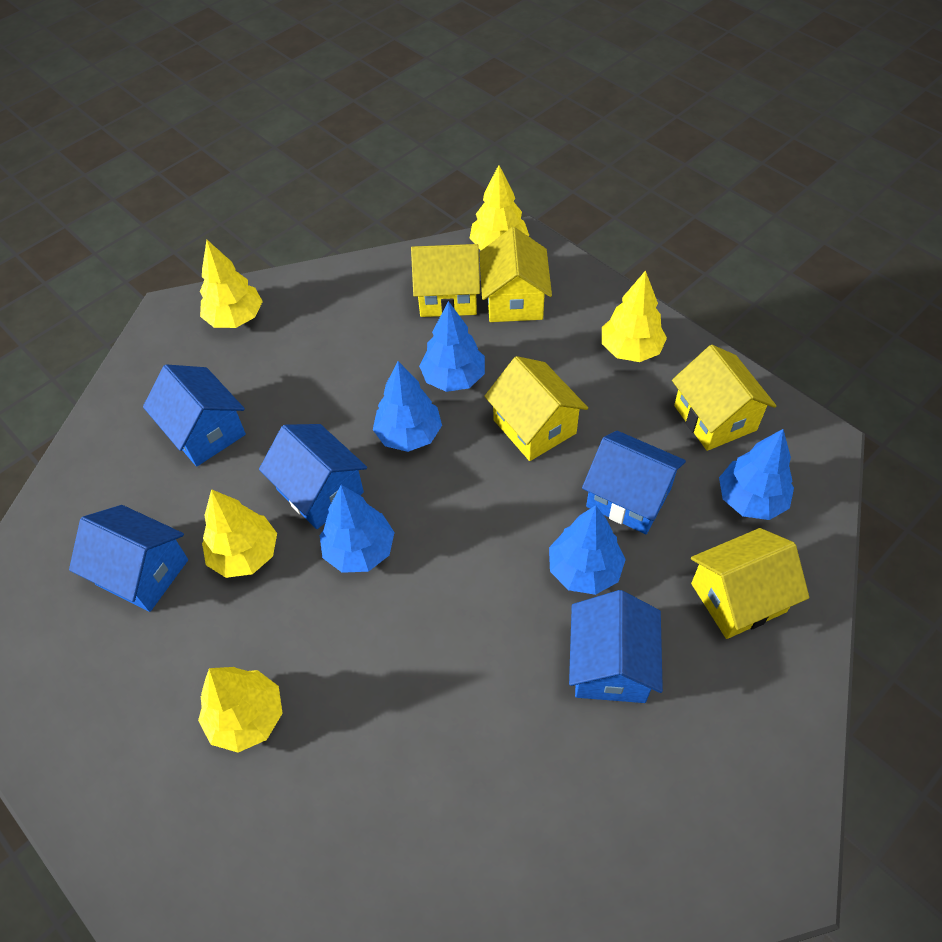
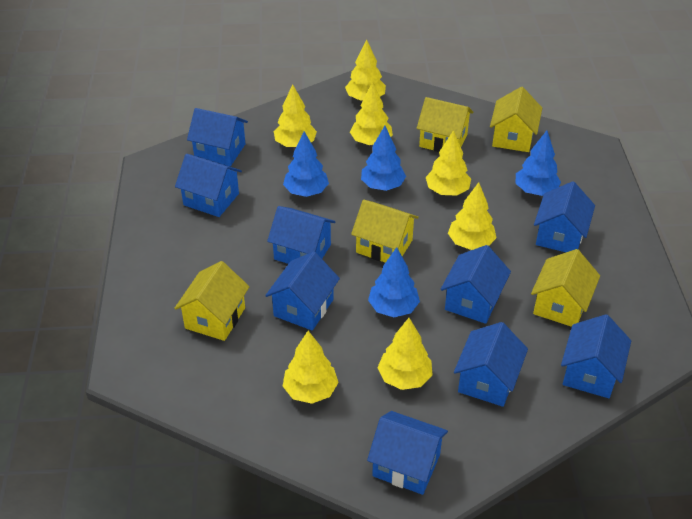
blue house: [69,505,188,612] [143,364,246,467] [259,424,367,529] [569,590,663,703] [582,430,686,534] = 5 -> [175,154,242,217] [187,108,248,166] [265,251,340,331] [267,206,335,264] [367,411,448,495] [440,245,511,324] [454,322,528,407] [534,181,595,252] [561,314,631,398] = 9
blue tree: [320,485,395,573] [373,361,442,452] [419,301,485,392] [549,505,626,595] [719,429,794,520] = 5 -> [283,132,329,197] [361,126,406,191] [368,247,420,317] [516,131,561,196] = 4
yellow tree: [198,667,283,752] [200,240,263,328] [202,489,277,578] [470,165,529,250] [602,270,667,362] = 5 -> [274,84,317,148] [283,331,339,404] [345,40,386,101] [350,82,393,145] [377,318,432,390] [426,130,471,196] [448,182,496,250] = 7

